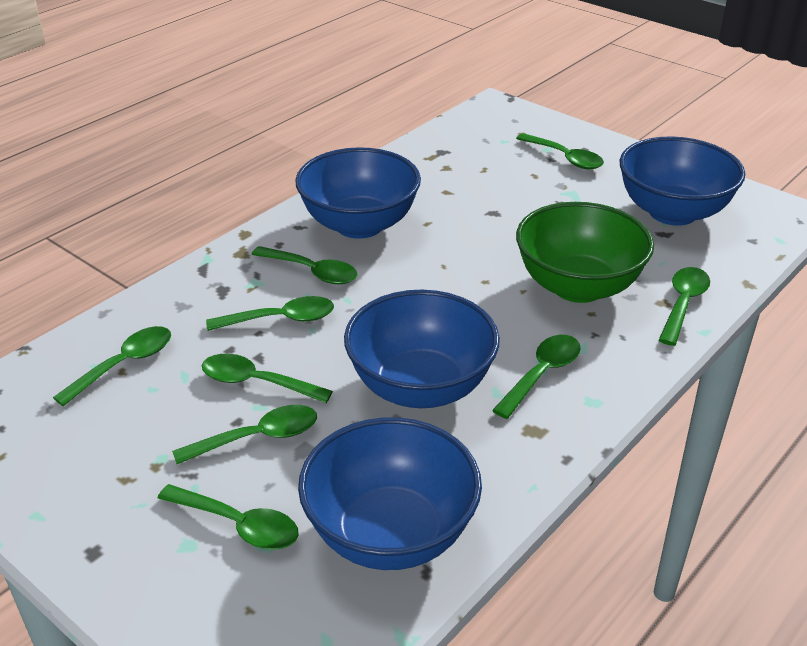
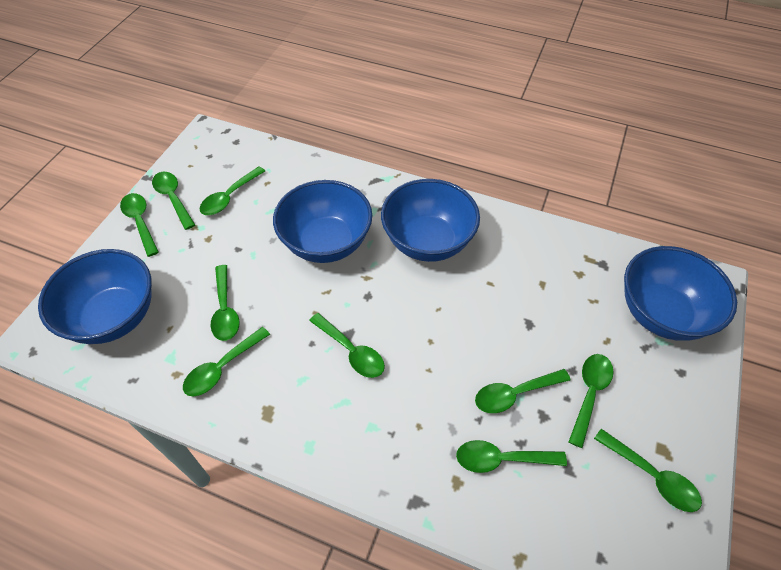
green bowl: [516,202,654,303] = 1 -> none = 0
green spoon: [53,326,171,406] [158,484,299,550] [172,405,317,464] [202,354,333,403] [206,296,334,331] [251,246,357,284] [492,335,581,419] [516,133,604,169] [659,267,710,346] = 9 -> [120,193,159,257] [152,172,195,230] [183,327,270,397] [199,166,265,215] [211,265,239,341] [309,313,385,378] [456,440,567,473] [475,369,570,413] [569,354,613,448] [594,429,702,512] = 10

